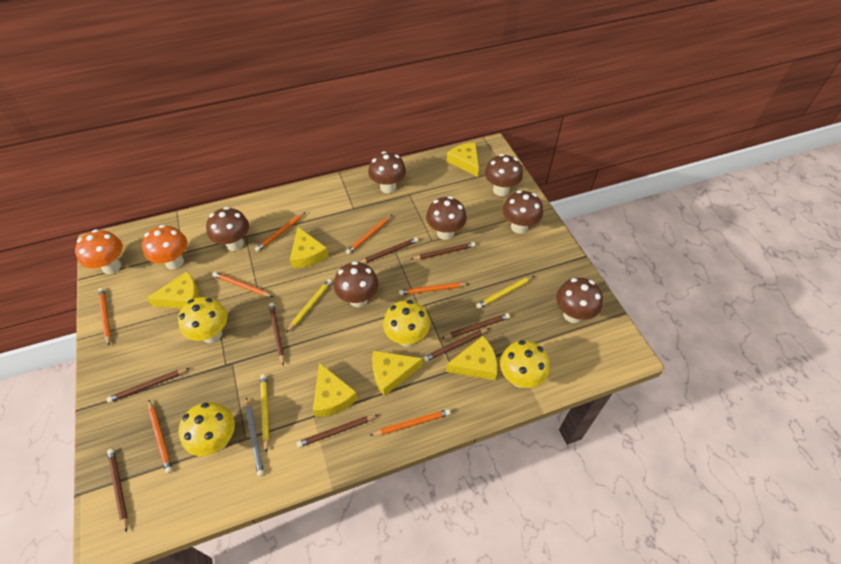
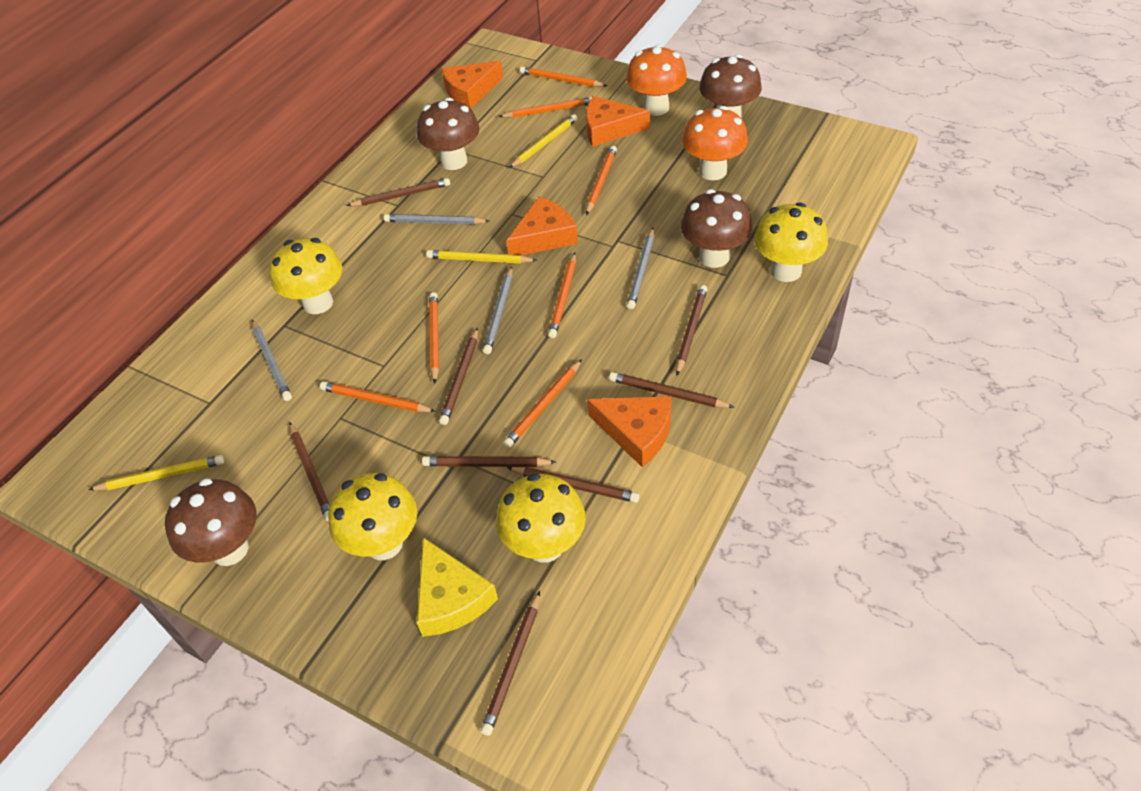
brown mushroom: [206,207,249,251] [334,261,378,307] [368,151,406,193] [426,196,467,240] [485,154,523,196] [503,190,543,234] [556,278,603,323] = 7 -> [165,478,256,566] [417,98,479,170] [681,189,753,268] [699,55,762,118] = 4
grey pencil: [245,397,264,476] = 1 -> [252,320,292,401] [384,214,489,225] [483,266,512,354] [627,228,654,309] = 4
orange cheese: none = 0 -> [442,60,503,109] [506,197,578,255] [586,96,650,147] [587,396,672,467] = 4
yellow cheese: [147,271,200,309] [290,227,329,268] [313,363,358,417] [372,350,423,396] [446,336,497,380] [447,142,479,177] = 6 -> [417,537,498,637] = 1

